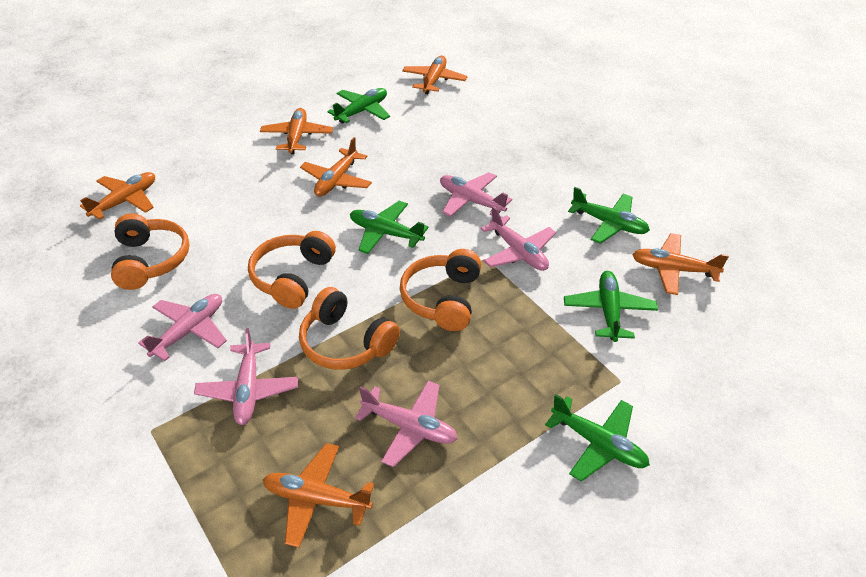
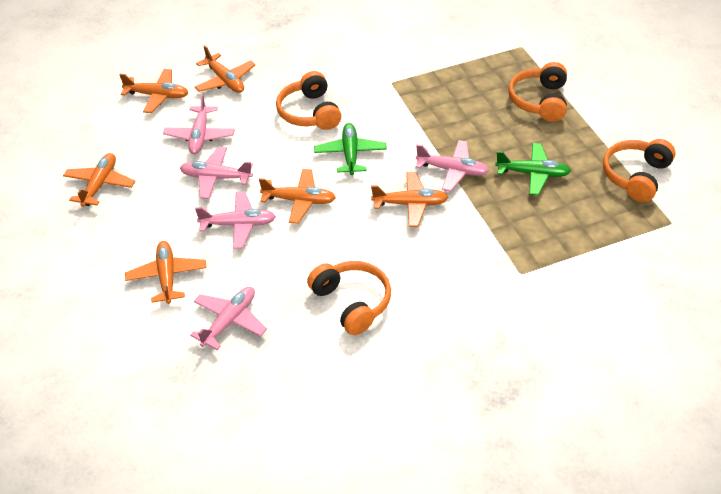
green plane: [327,88,390,123] [350,201,429,254] [545,394,650,482] [564,271,658,342] [568,187,650,244] = 5 -> [314,123,387,175] [495,143,571,195] = 2

